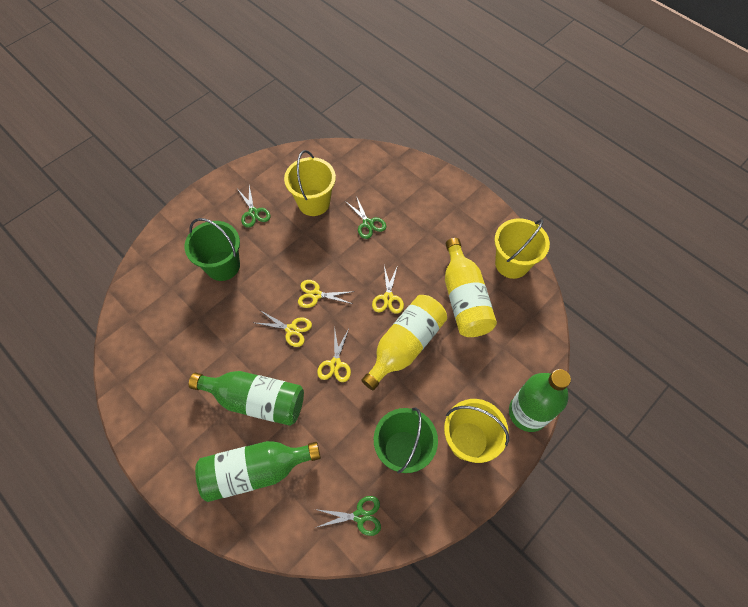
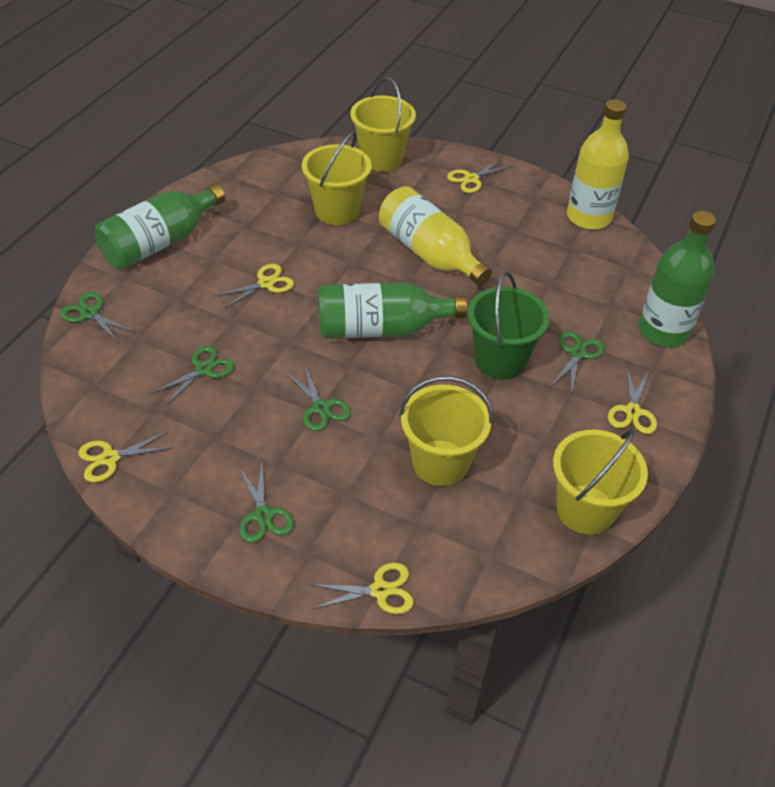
green bucket: [184,218,240,281] [374,407,438,474] = 2 -> [468,272,550,379] = 1
green scissors: [238,185,270,228] [315,496,381,536] [345,196,386,239] = 3 -> [60,292,134,342] [151,346,235,406] [239,463,294,543] [285,365,351,431] [552,331,604,394] = 5
yellow bucket: [284,150,336,216] [444,399,509,463] [494,218,550,279] = 3 -> [302,132,372,225] [350,77,416,172] [399,376,493,486] [553,429,648,535] = 4
yellow scissors: [256,310,312,347] [298,280,355,308] [317,329,351,382] [372,265,404,314] = 4 -> [78,431,174,483] [215,264,294,309] [310,563,414,614] [447,159,512,193] [608,368,657,434] = 5

